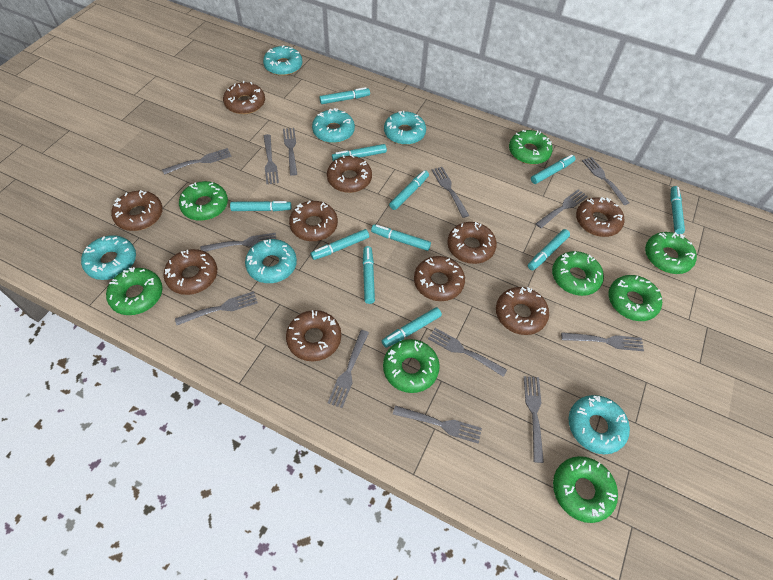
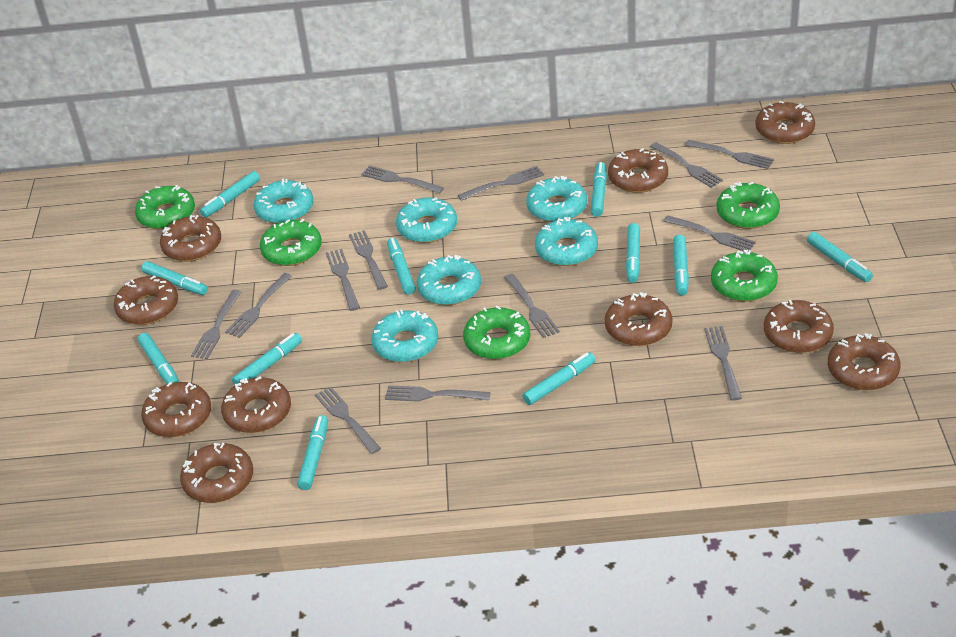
green donut: [106,267,163,315] [179,181,228,221] [383,339,440,393] [509,130,553,164] [552,251,604,296] [553,456,618,523] [609,275,662,321] [645,232,697,274] = 8 -> [135,185,195,230] [260,219,322,266] [463,306,531,359] [711,250,778,302] [717,182,780,229] = 5

